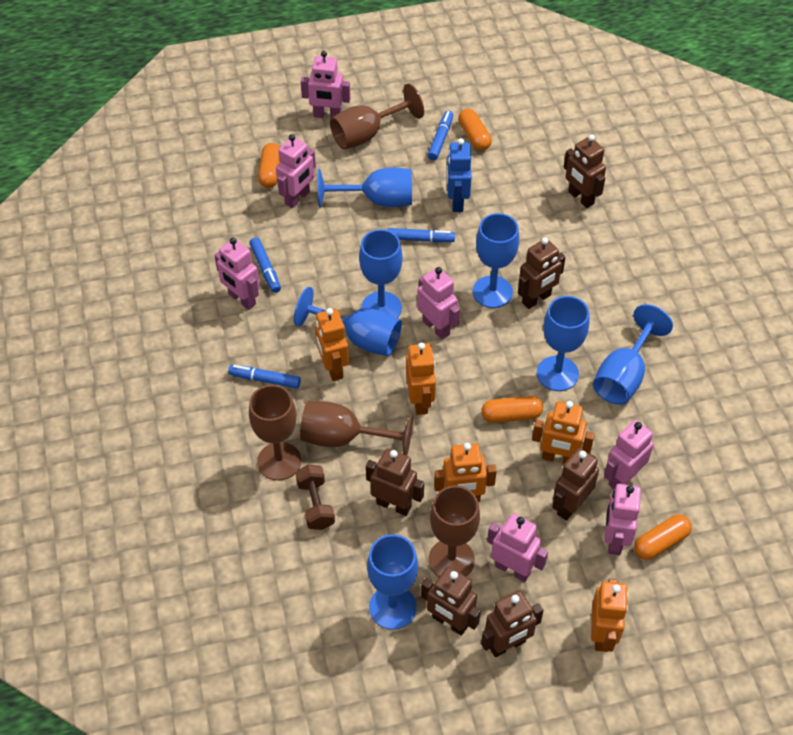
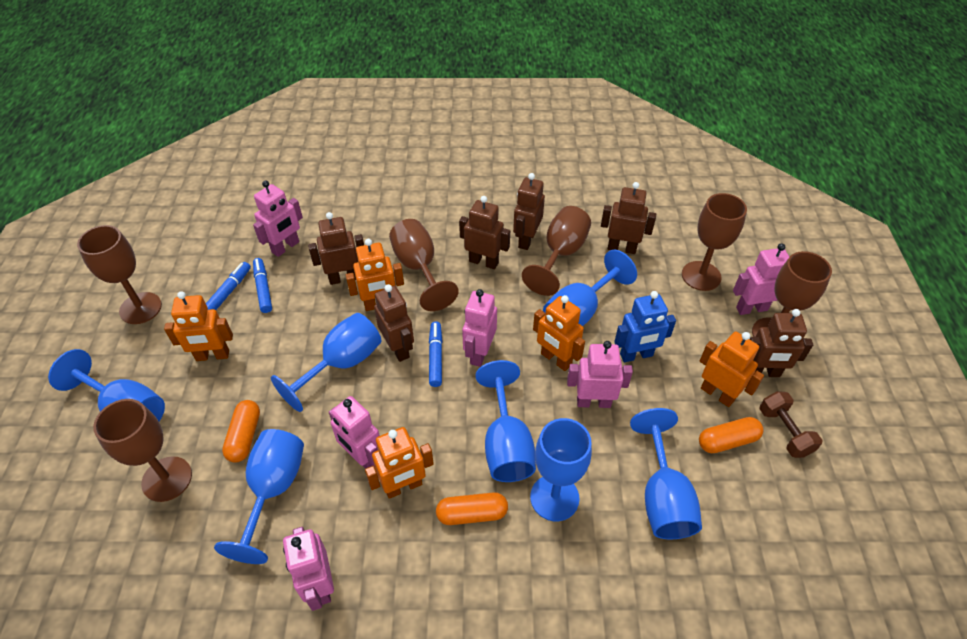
blue marker: [228,365,301,389] [249,237,281,293] [388,228,455,243] [428,111,453,160] = 4 -> [206,262,251,310] [253,258,272,313] [429,321,443,387] = 3
brown goblet: [249,385,301,480] [300,401,413,456] [330,83,424,150] [429,486,480,577] = 4 -> [77,225,162,324] [93,399,192,502] [389,219,459,311] [522,206,591,296] [682,193,747,291] [752,251,832,337] = 6
orange capsule: [258,143,280,188] [458,109,492,151] [481,396,543,423] [634,514,692,560] = 4 -> [222,400,260,462] [436,492,508,525] [699,417,764,453] = 3
pink robot: [214,238,260,310] [276,134,316,208] [301,51,350,118] [417,267,460,340] [487,513,548,582] [604,420,654,490] [605,483,641,555] = 7 -> [253,180,303,257] [283,527,334,611] [329,396,380,469] [462,289,497,367] [567,341,633,408] [733,243,790,315] = 6

